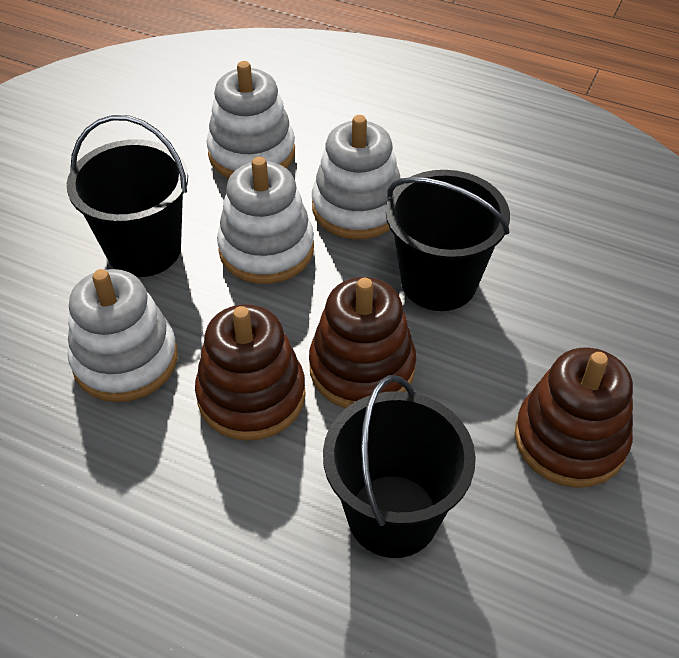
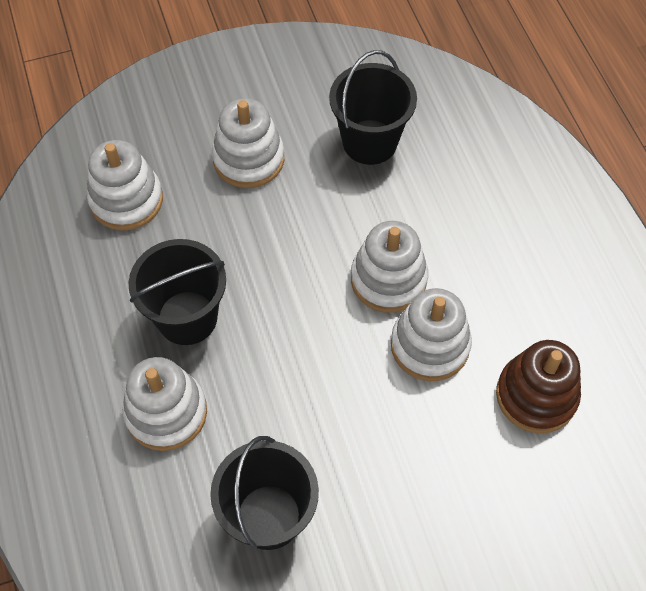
brown stacking toy: [195,304,306,441] [309,277,416,409] [515,347,633,488] = 3 -> [496,340,581,433] = 1
white stacking toy: [67,269,178,402] [207,61,295,178] [217,157,314,284] [312,115,400,239] = 4 -> [87,140,163,231] [122,357,207,451] [212,98,284,188] [351,221,428,313] [391,288,472,381] = 5

